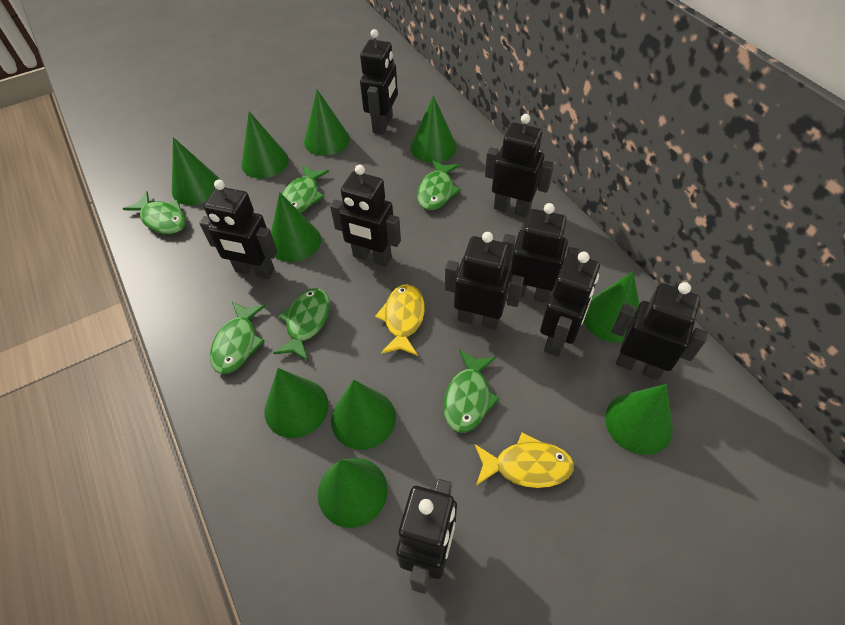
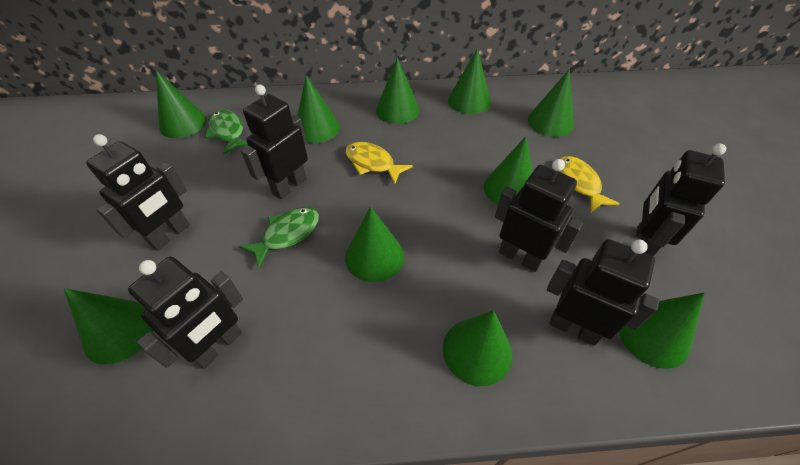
black robot: [199,180,277,279] [330,164,401,266] [360,29,398,135] [396,479,457,594] [445,232,524,330] [485,114,554,217] [503,203,580,303] [540,252,600,357] [612,282,708,380] = 9 -> [86,134,190,250] [128,257,243,369] [241,84,308,199] [495,159,583,272] [547,239,659,346] [636,143,726,257] = 6
green fish: [123,191,186,234] [210,302,266,374] [273,288,330,361] [282,165,329,213] [417,160,461,210] [443,350,500,433] = 6 -> [205,110,248,154] [239,207,319,268] = 2

